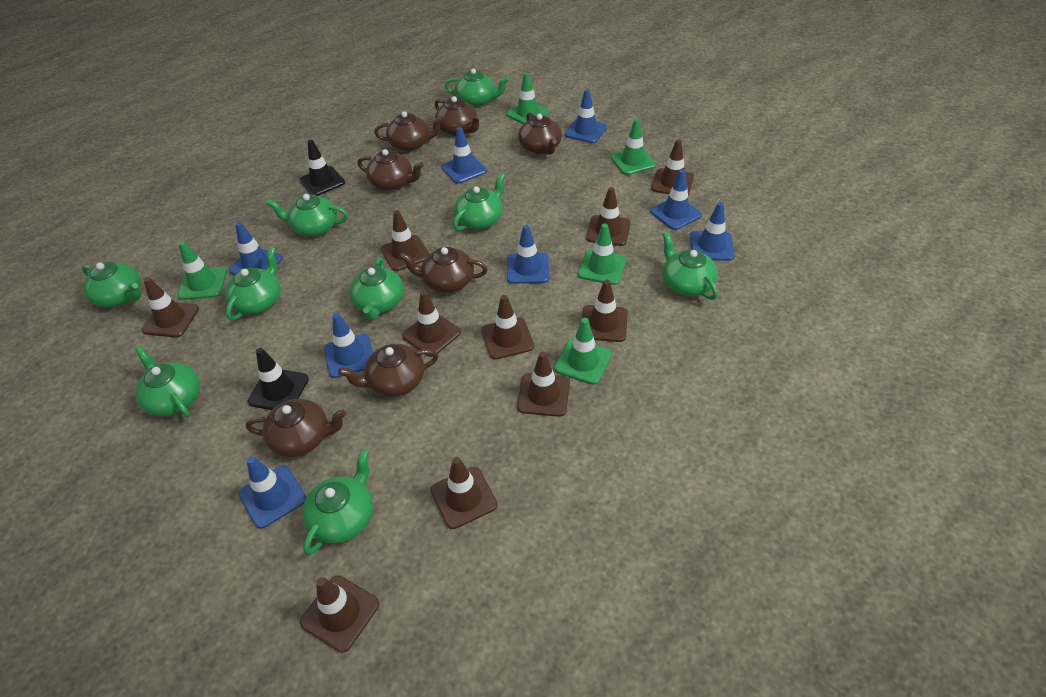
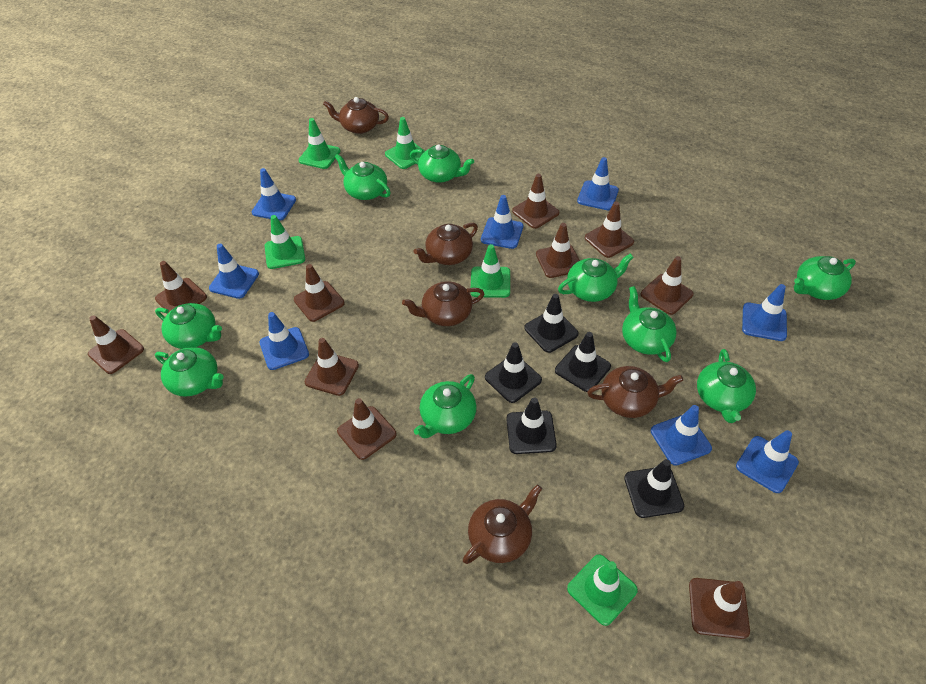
black traffic cone: [248,348,309,410] [300,140,345,196] = 2 -> [485,342,542,403] [506,398,557,454] [524,294,579,353] [555,332,611,392] [624,459,684,518] = 5
brown teapot: [246,399,347,457] [338,344,438,397] [358,149,424,190] [374,111,444,151] [399,247,488,293] [435,96,481,136] [518,112,562,155] = 7 -> [323,97,389,134] [402,281,484,326] [413,223,478,265] [463,485,542,564] [587,366,683,418] = 5

